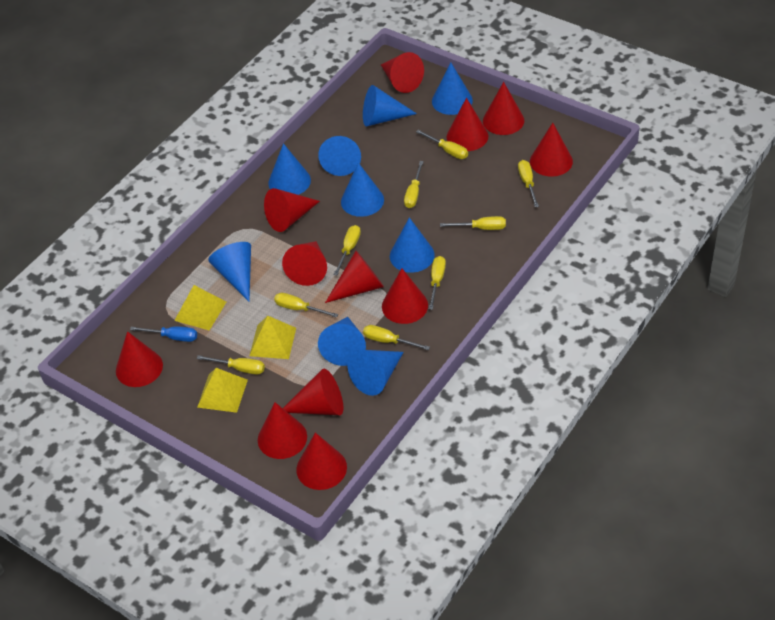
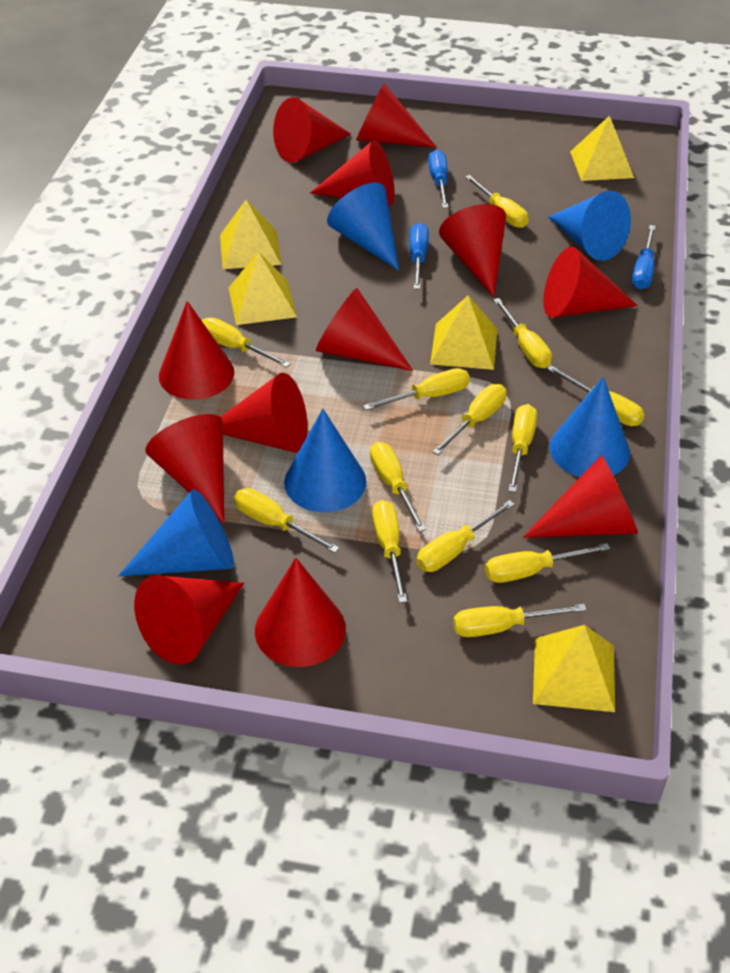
blue cone: [208,242,251,301] [268,143,311,195] [318,136,361,176] [318,317,366,366] [341,162,384,217] [348,349,404,396] [363,85,417,126] [390,217,435,273] [432,62,473,115] = 9 -> [118,489,234,576] [284,409,366,512] [327,183,399,271] [548,191,631,261] [549,377,630,477] = 5
blue screwdriver: [130,326,197,342] = 1 -> [409,223,429,289] [428,150,449,208] [632,225,656,290] = 3
yellow pyramid: [174,285,226,330] [197,368,248,413] [249,316,296,359] = 3 -> [220,200,281,269] [229,251,297,325] [430,295,497,370] [533,625,615,712] [570,116,634,181] = 5
yellow screwdriver: [196,355,265,375] [274,293,338,318] [333,225,361,275] [363,325,430,350] [404,161,424,208] [416,130,468,159] [429,256,446,310] [440,216,506,230] [518,160,539,207] = 9 -> [202,317,291,368] [234,488,340,553] [363,368,470,410] [370,442,426,532] [372,500,407,603] [416,500,515,572] [432,384,507,455] [453,604,587,637] [465,175,529,228] [485,543,610,583] [493,298,552,368] [508,404,537,492] [546,365,645,426] = 13

